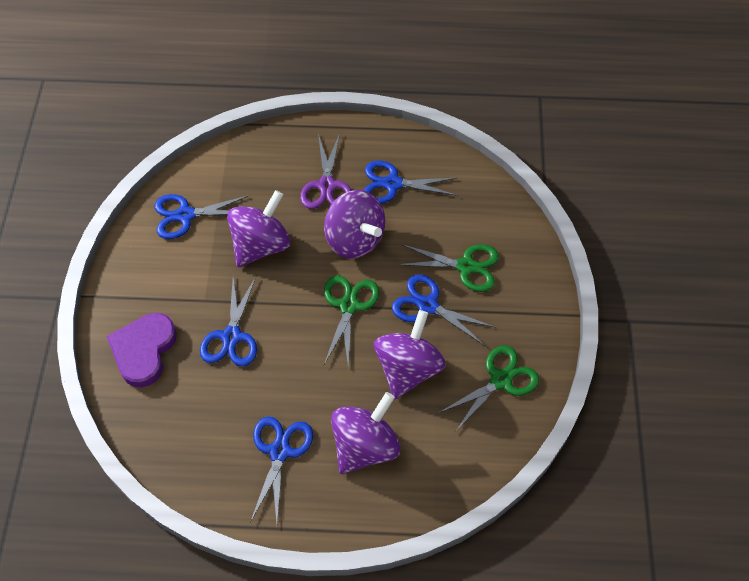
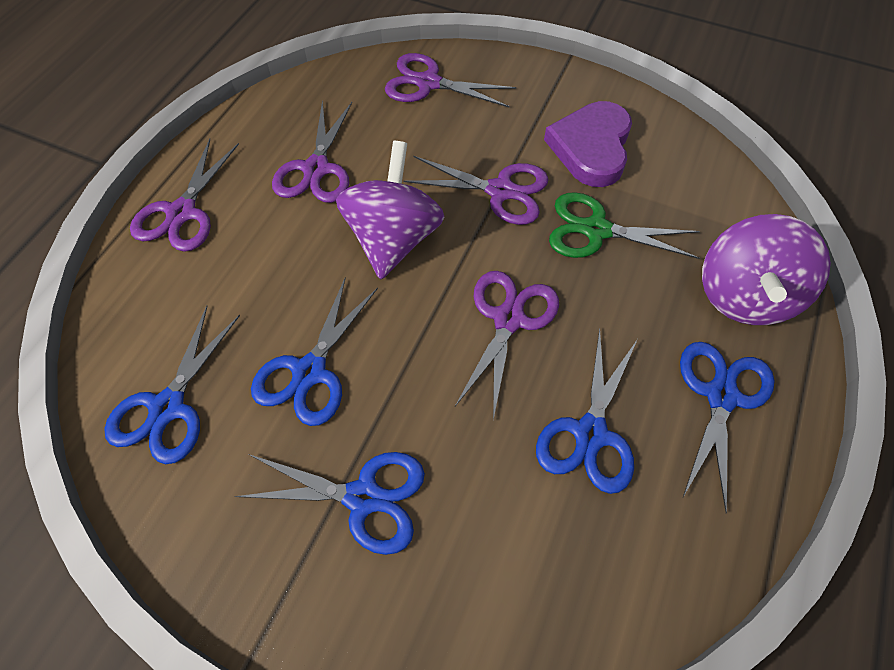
green scissors: [324,275,379,368] [397,244,499,292] [439,345,539,432] = 3 -> [549,192,700,259] = 1
purple scissors: [300,133,352,209] = 1 -> [130,139,239,252] [272,100,352,203] [385,53,516,108] [404,156,549,225] [455,271,559,420] = 5
purple spinning top: [227,190,290,267] [324,190,385,259] [331,392,400,474] [374,310,446,399] = 4 -> [336,141,445,279] [702,214,831,325] = 2

